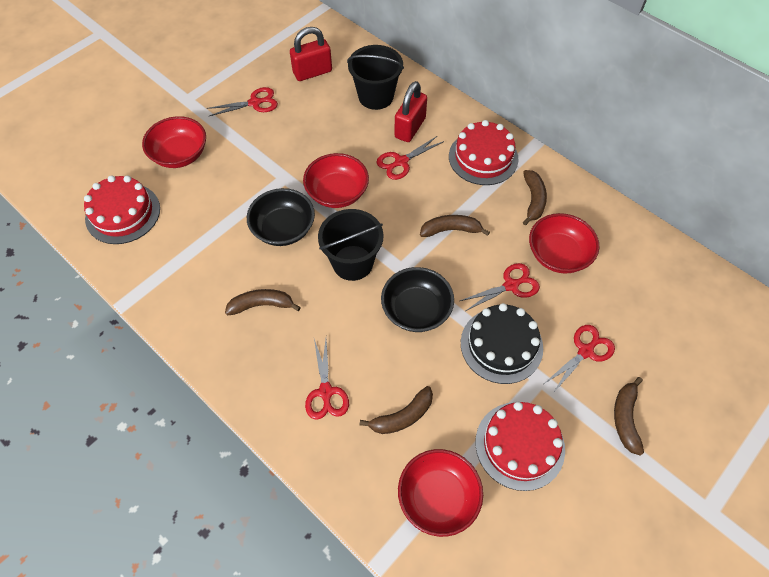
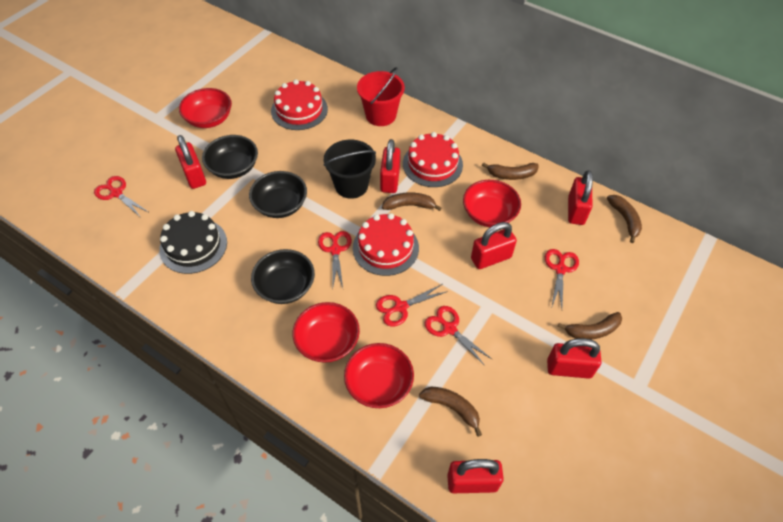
black bowl: [247,188,315,246] [381,267,454,332] = 2 -> [202,135,258,179] [249,171,307,218] [251,249,315,304] = 3
black bucket: [318,209,384,281] [347,45,404,110] = 2 -> [324,140,376,199] = 1
red bucket: none = 0 -> [357,67,405,126] = 1
red padlock: [290,27,332,81] [394,81,427,142] = 2 -> [175,135,206,189] [380,139,400,193] [447,459,504,493] [471,222,517,269] [547,338,602,379] [568,170,593,225] = 6

